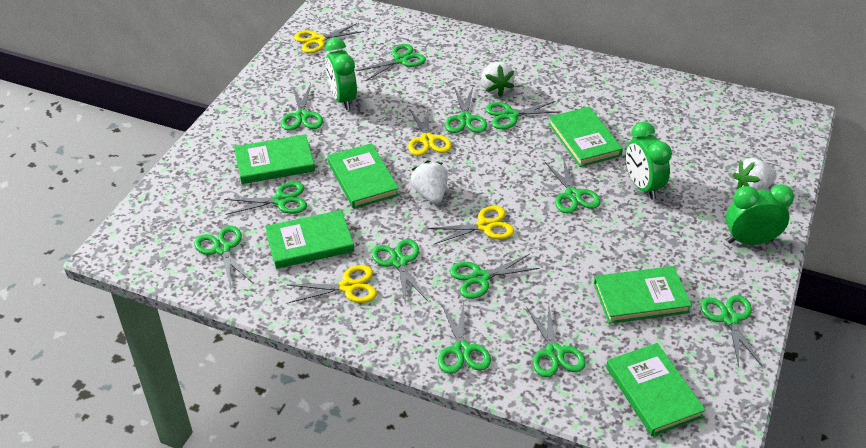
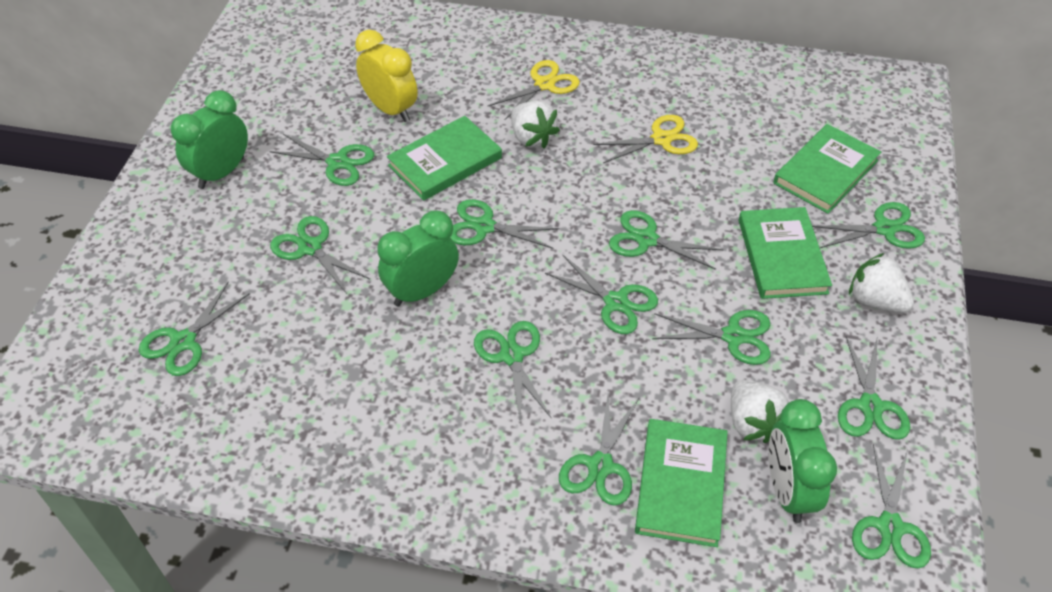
green book: [234,134,315,184] [265,210,354,269] [327,143,399,209] [548,107,623,167] [594,266,692,324] [606,343,706,436] = 6 -> [387,116,502,201] [635,419,728,547] [738,207,832,299] [773,124,881,214] = 4
yellow clock: none = 0 -> [355,29,418,122] = 1
yellow scissors: [288,265,377,303] [294,23,364,53] [408,108,451,156] [428,206,514,244] = 4 -> [488,60,580,120] [593,115,698,163] = 2

